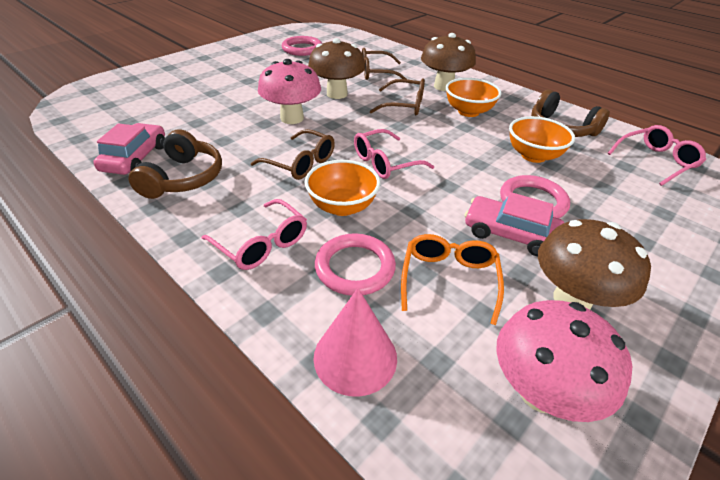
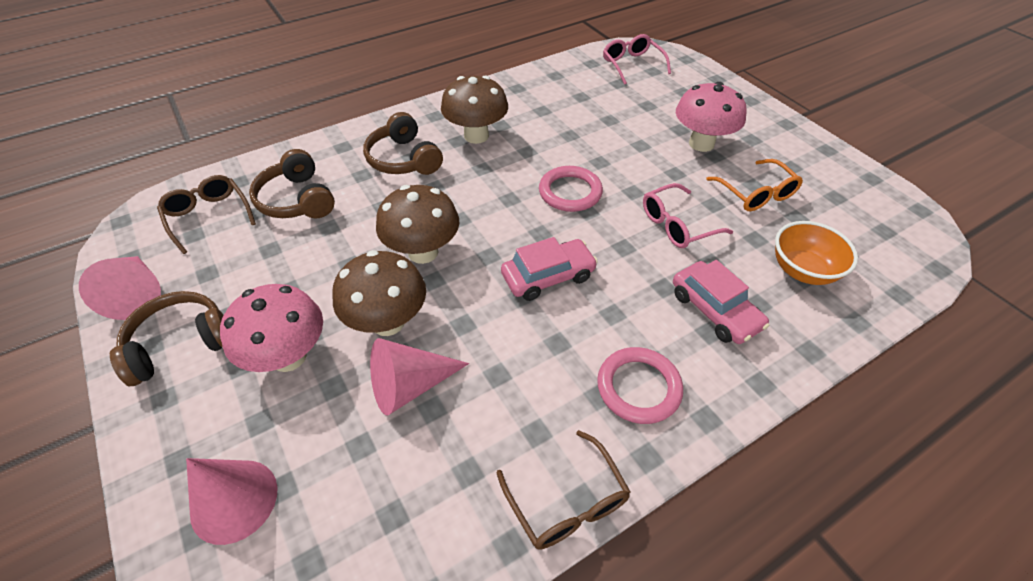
brown glasses: [251,129,335,180] [362,48,408,80] [370,78,425,115] = 3 -> [157,175,256,254] [497,430,631,550] = 2
brown headphones: [128,130,222,199] [531,89,610,137] = 2 -> [110,291,224,386] [249,149,335,218] [363,112,443,175] = 3
orange bowl: [305,160,381,216] [446,78,502,117] [509,116,575,163] = 3 -> [775,221,858,285] = 1
pink cone: [313,288,397,397] = 1 -> [79,256,161,320] [186,458,278,545] [370,338,469,416] = 3
pink glasses: [202,199,307,270] [354,129,434,179] [608,125,706,186] = 3 -> [603,34,671,85] [643,183,733,248] = 2
pink ring: [282,36,322,56] [315,233,396,296] [500,175,570,218] = 3 -> [539,166,603,212] [597,347,683,424] = 2

